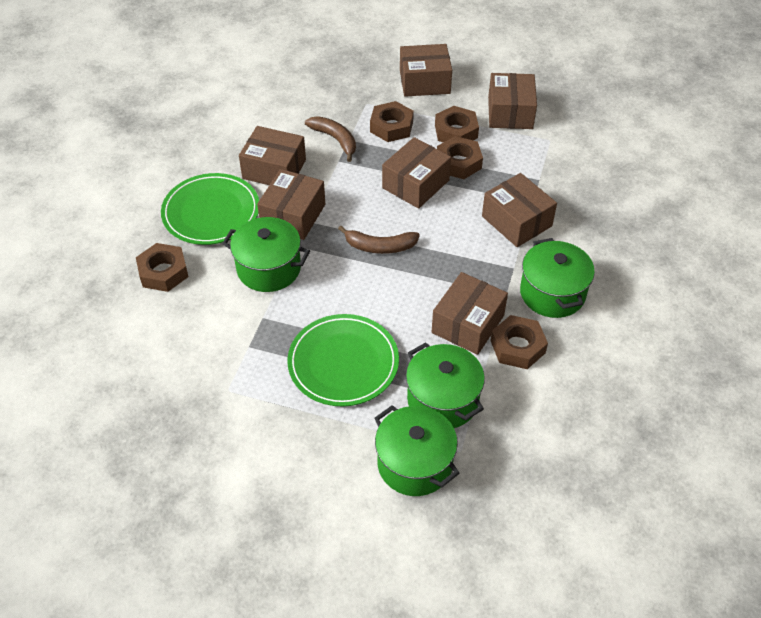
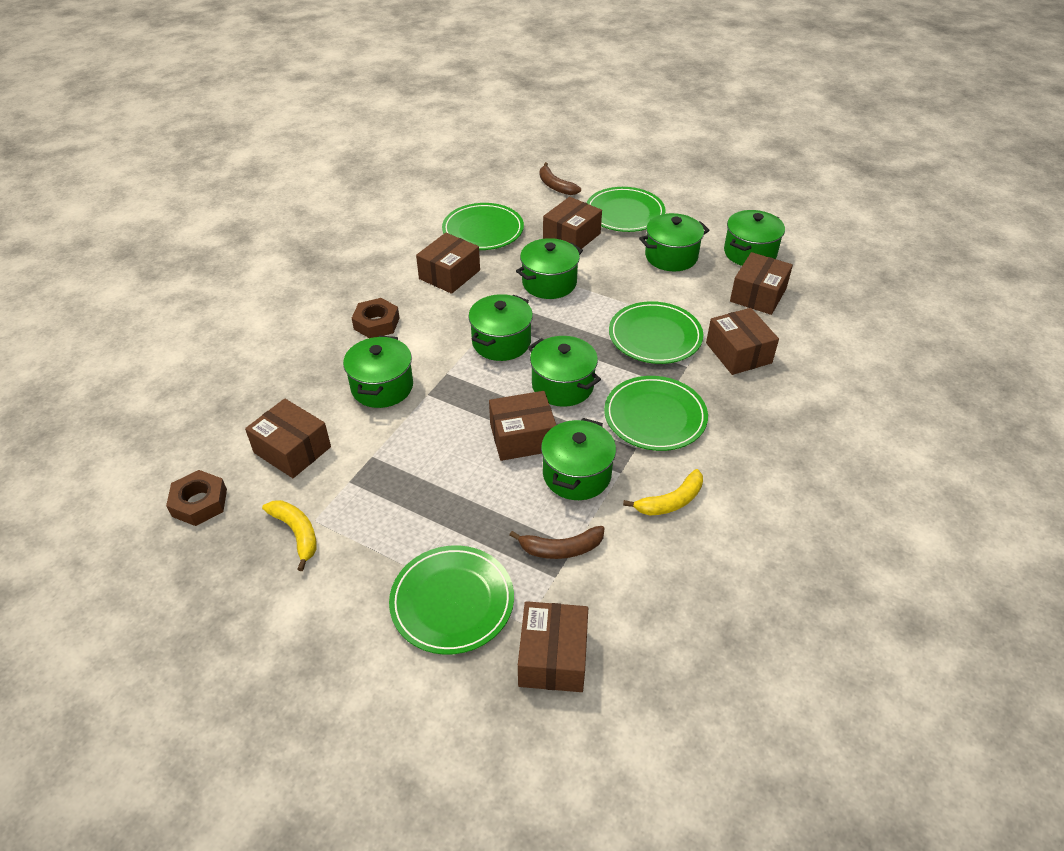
brown nut: [136,243,189,292] [370,101,414,142] [435,106,479,142] [437,136,483,179] [490,315,548,369] = 5 -> [166,470,227,526] [352,298,400,338] = 2
green plate: [161,173,259,245] [287,314,399,407] = 2 -> [389,545,514,655] [442,203,524,250] [587,187,666,232] [604,376,708,451] [609,301,703,364] = 5
green pot: [222,217,310,292] [375,405,460,496] [406,342,485,428] [520,238,595,318] = 4 -> [343,335,413,408] [468,294,533,361] [516,238,583,299] [528,336,601,407] [541,418,616,500] [639,213,709,271] [724,210,785,266] = 7
yellow banana: none = 0 -> [262,500,317,571] [623,469,703,516] = 2

